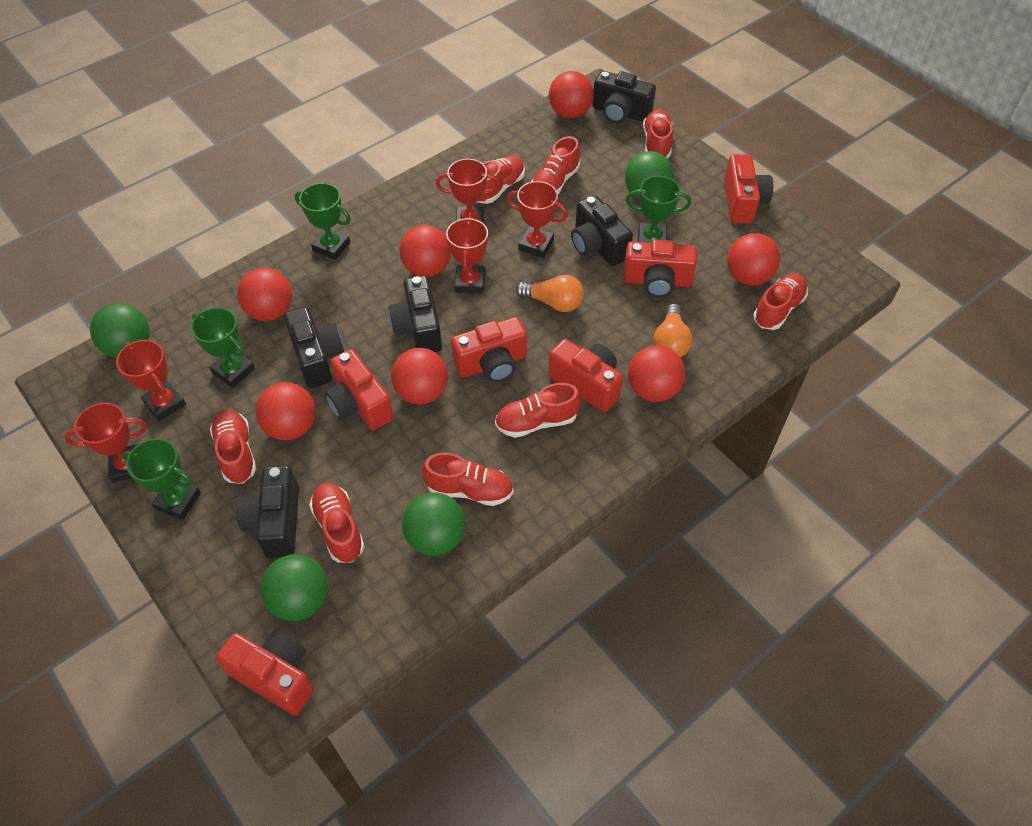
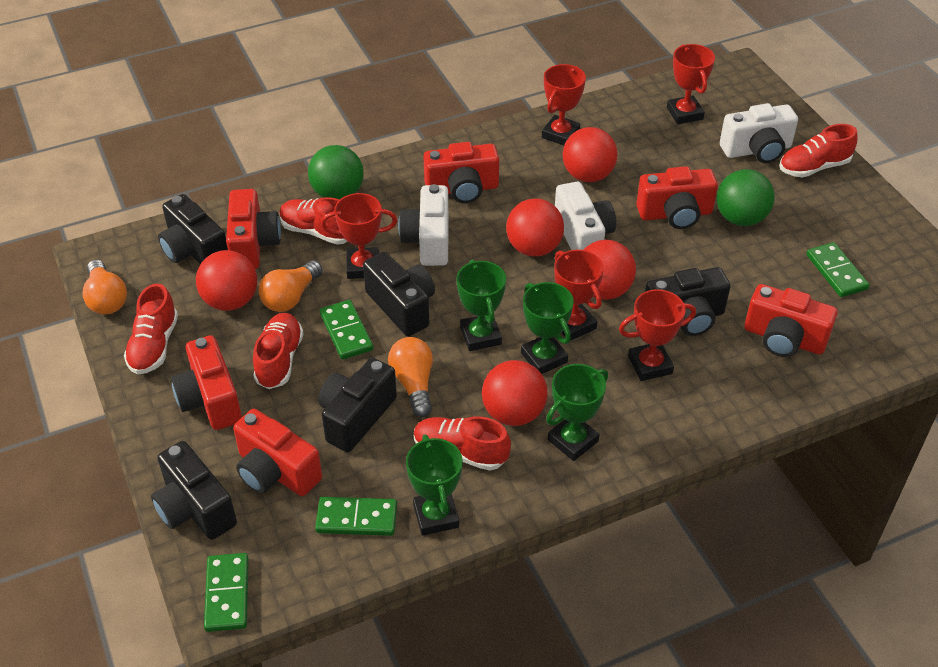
green ball: [90,303,150,358] [260,554,328,621] [402,492,465,556] [625,151,674,199] = 4 -> [308,145,364,199] [716,169,775,226] = 2
green domino: none = 0 -> [204,553,249,632] [315,497,397,536] [320,300,373,360] [806,242,870,297] = 4
orange light bulb: [516,275,584,312] [653,304,692,357] = 2 -> [82,260,127,314] [259,260,323,312] [388,337,433,417] = 3
red ball: [237,267,292,321] [255,382,315,440] [391,348,448,405] [399,225,451,277] [549,71,594,118] [628,345,685,402] [727,233,781,285] = 7 -> [196,250,257,311] [482,360,547,426] [506,198,564,257] [563,127,618,182] [584,240,636,300] = 5
red shoe: [210,409,256,484] [309,483,365,563] [422,453,513,506] [477,155,525,204] [495,383,581,438] [531,136,580,194] [643,109,673,159] [753,273,808,330] = 8 -> [124,283,178,375] [253,313,304,389] [279,197,348,245] [414,416,511,471] [779,124,858,178] = 5
white camera: none = 0 -> [398,184,449,266] [555,182,616,250] [720,103,798,163] = 3

